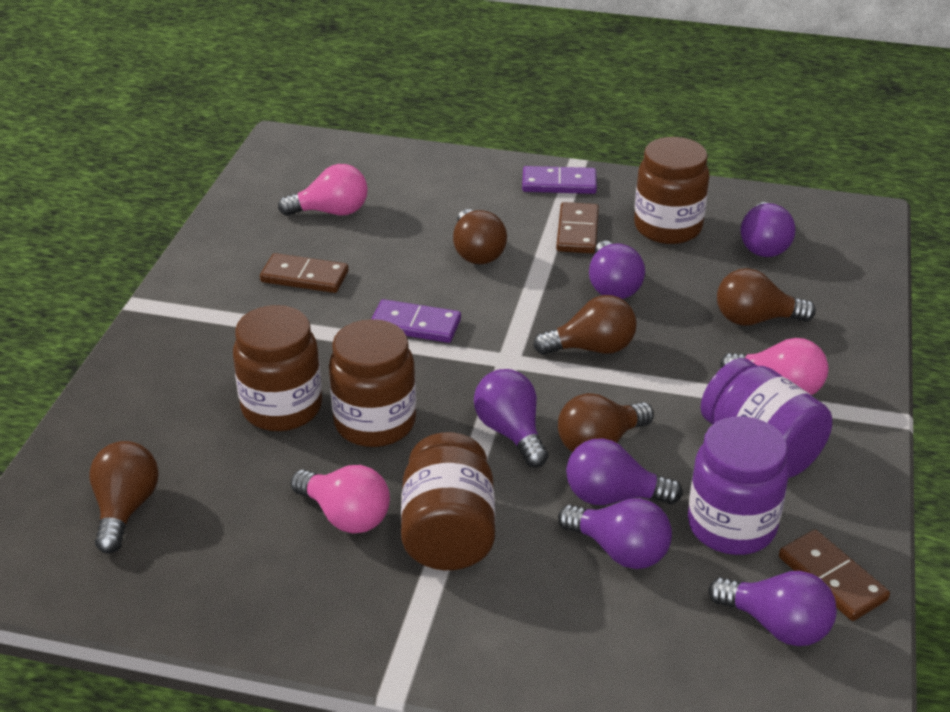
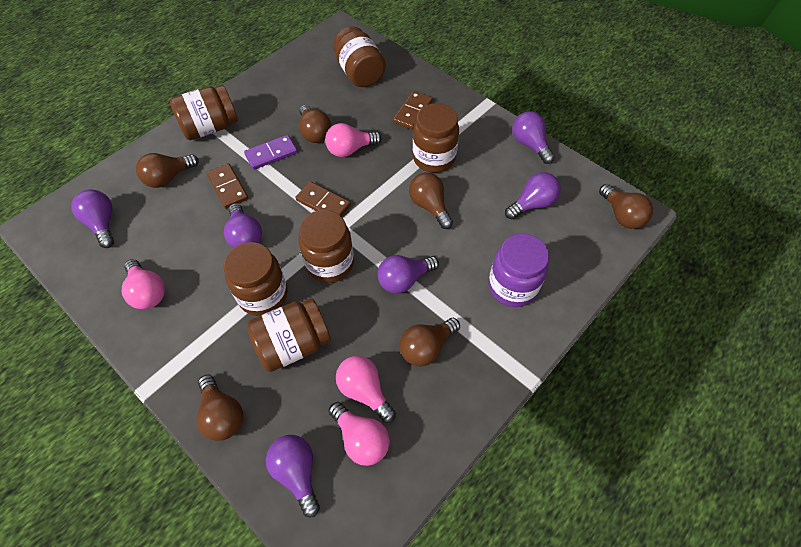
brown jar: [233,305,322,431] [329,319,416,447] [401,432,495,570] [634,137,710,244] = 4 -> [170,85,238,140] [223,242,288,316] [247,298,331,372] [298,210,354,283] [333,26,386,87] [413,103,459,173] = 6
brown light bulb: [89,441,159,554] [453,209,507,264] [533,295,637,355] [558,393,654,452] [717,268,816,326] = 5 -> [136,153,198,188] [197,374,243,441] [299,105,332,143] [400,318,460,366] [409,172,453,229] [599,184,653,229] = 6
pink light bulb: [278,164,368,216] [291,465,390,533] [720,338,828,395] = 3 -> [122,259,165,309] [325,123,382,157] [328,402,390,466] [336,356,396,423] = 4
purple domino: [372,299,461,343] [522,166,597,194] = 2 -> [244,135,298,170] = 1
purple jar: [688,416,789,555] [700,358,832,478] = 2 -> [488,234,549,307] = 1

